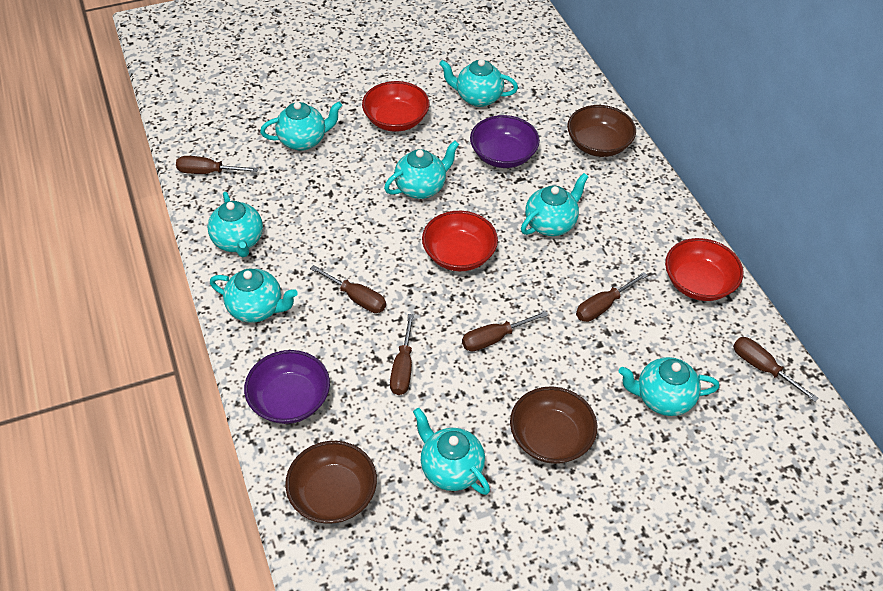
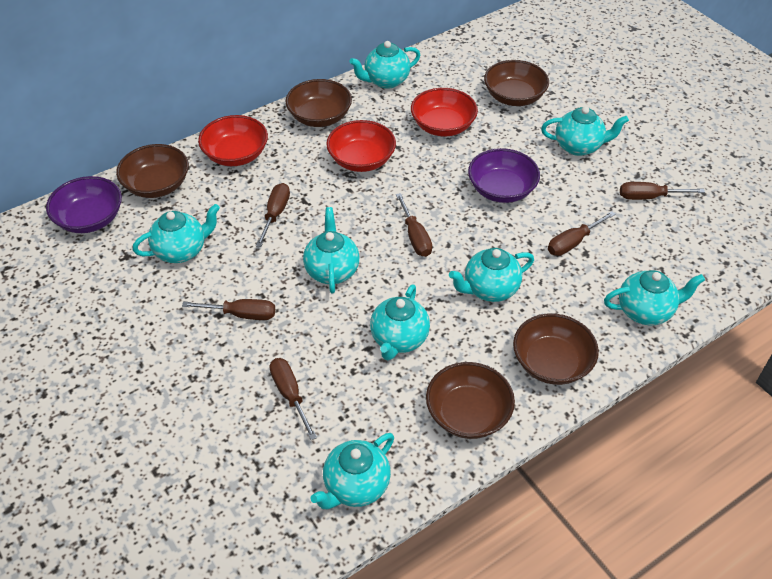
brown bowl: [285,441,377,524] [510,386,597,464] [567,105,636,157] = 3 -> [116,144,189,198] [285,79,352,127] [426,362,515,439] [484,60,549,106] [513,313,599,385] = 5

